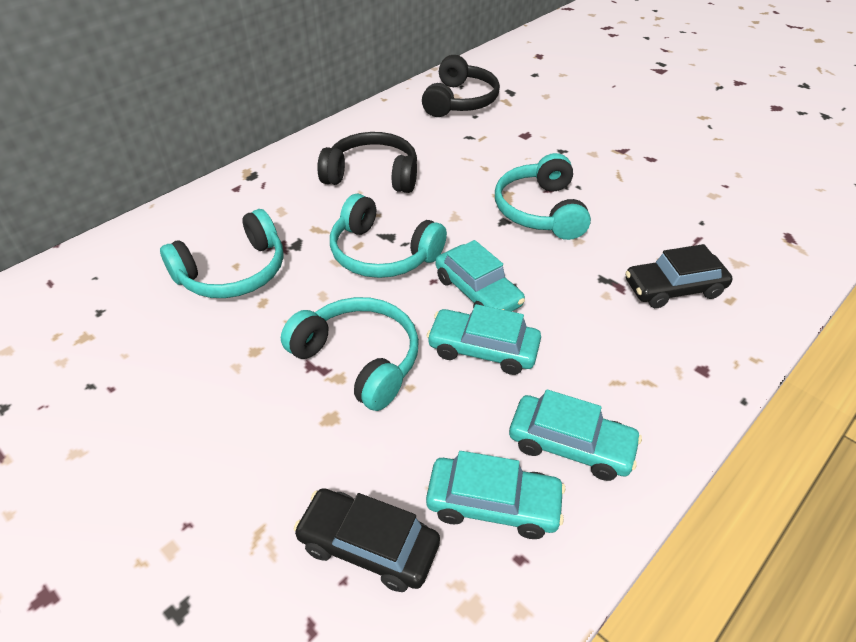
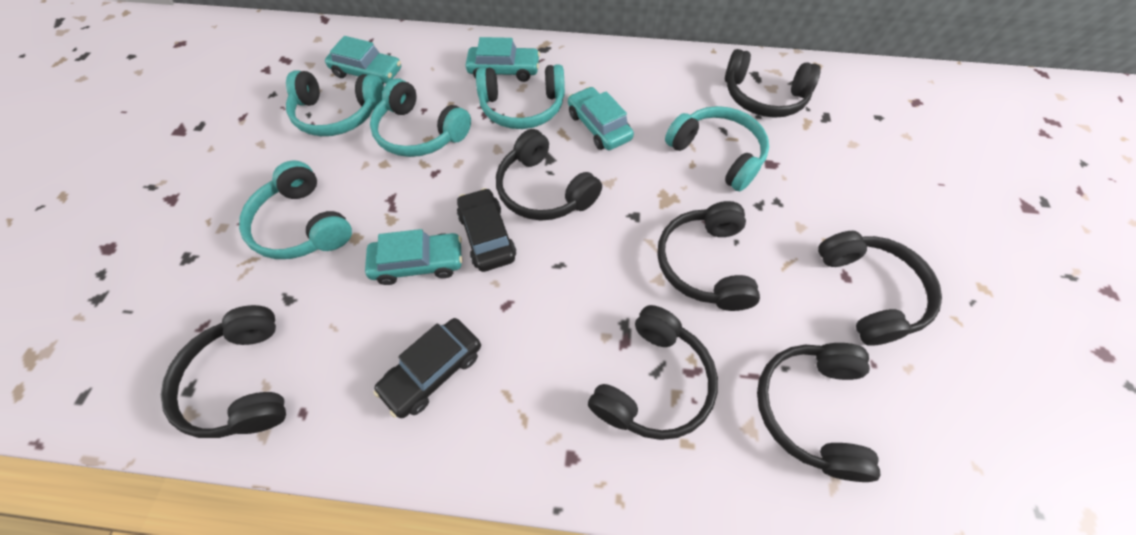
black headphones: [317,132,417,193] [422,55,500,117] = 2 -> [161,305,286,438] [496,129,602,221] [588,305,718,440] [657,201,760,311] [725,49,821,118] [757,343,880,482] [818,231,942,346] = 7
turquoise headphones: [160,209,284,298] [281,297,419,411] [330,194,447,278] [495,153,591,240] = 4 -> [239,161,352,259] [286,70,384,136] [370,78,471,157] [476,65,565,129] [665,106,769,191] = 5

